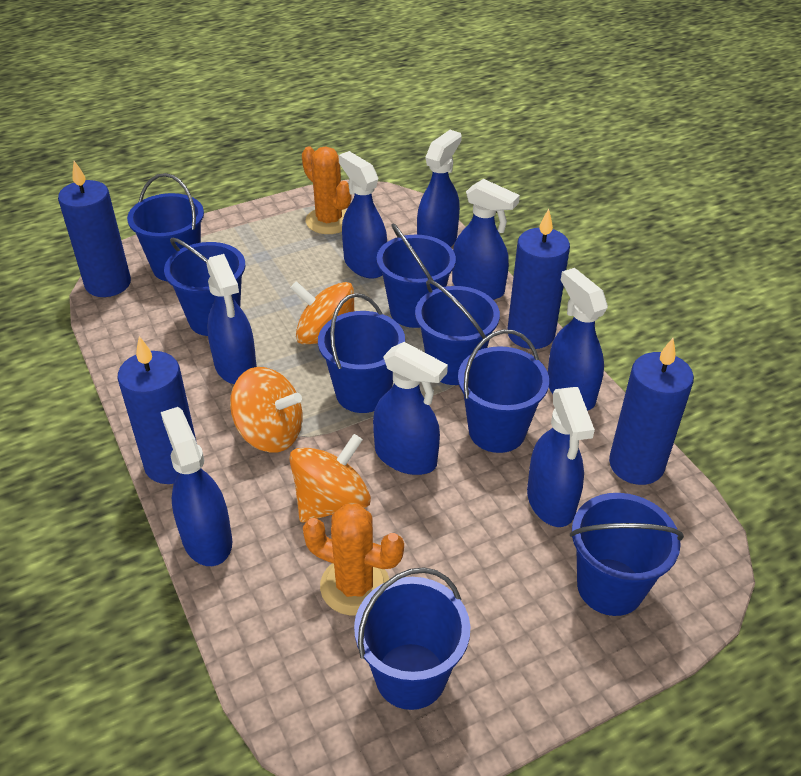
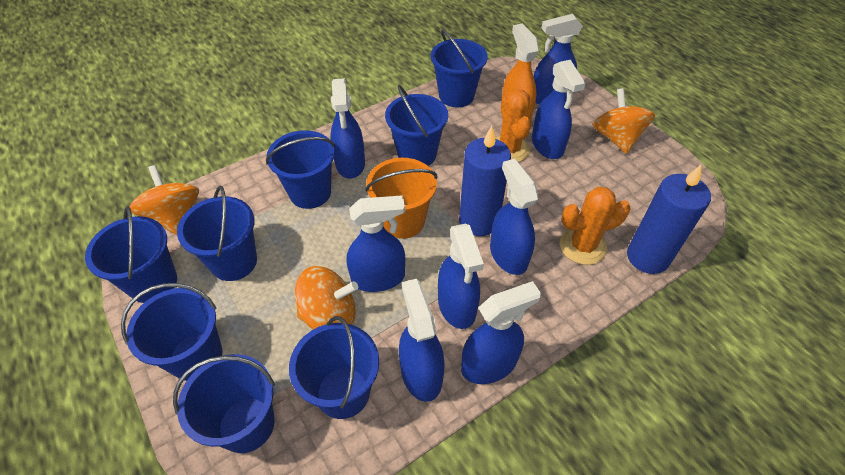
blue candle: [58,161,131,297] [117,336,197,484] [507,209,570,349] [609,338,694,485] = 4 -> [459,126,511,236] [627,164,711,274] = 2
orange bucket: none = 0 -> [365,158,437,239] = 1
orange spray bottle: none = 0 -> [501,24,539,121] = 1

